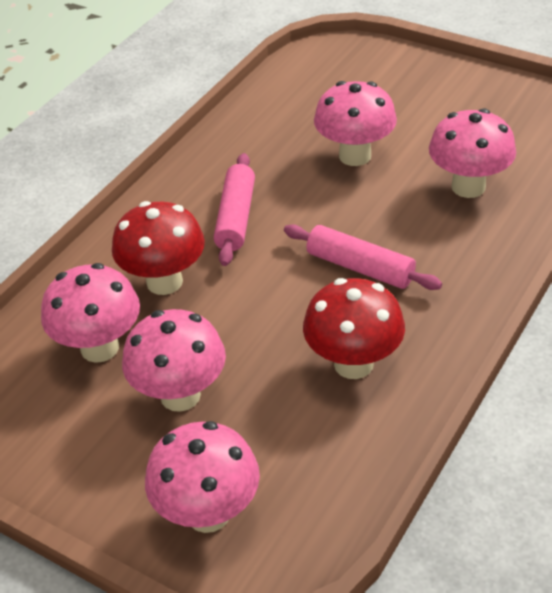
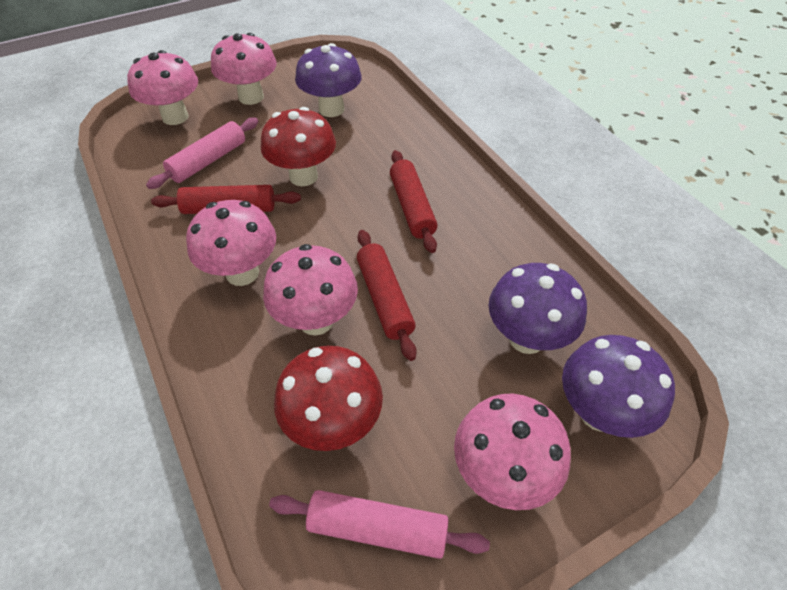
purple mushroom: none = 0 -> [295,43,362,117] [489,263,587,354] [562,335,675,438] = 3
red rolling pin: none = 0 -> [151,185,301,214] [357,230,417,361] [390,150,438,253] = 3

